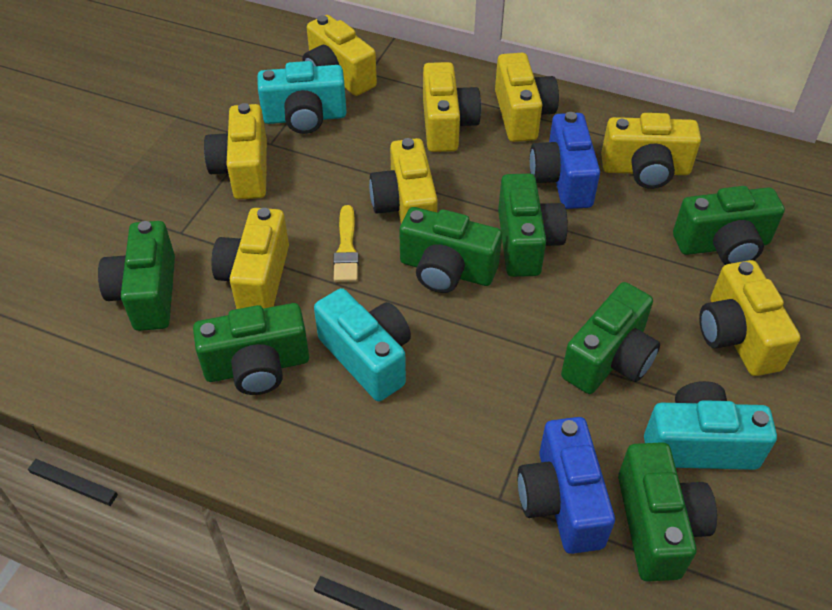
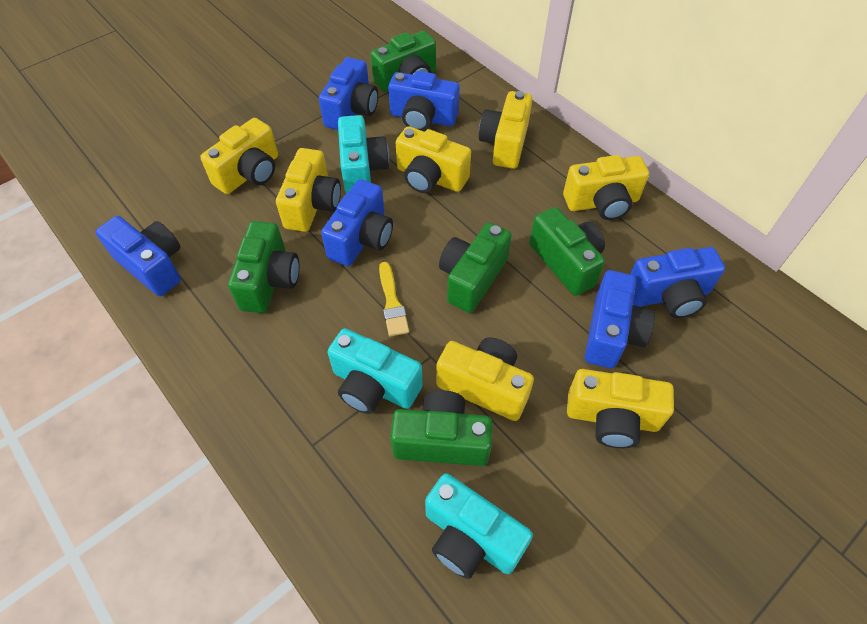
blue camera: [517,417,615,554] [530,112,600,209] = 2 -> [95,216,181,296] [319,57,378,130] [321,179,393,266] [388,71,460,131] [585,270,655,368] [630,247,725,318] = 6
green camera: [98,221,175,331] [193,303,309,395] [399,207,502,293] [498,174,568,277] [561,282,660,394] [618,442,717,582] [673,186,785,265] = 7 -> [228,221,299,313] [371,31,436,92] [390,390,492,466] [439,222,512,313] [529,207,605,296] = 5
yellow camera: [204,103,267,200] [211,208,289,309] [303,15,377,96] [369,138,438,224] [423,62,481,152] [495,53,559,142] [601,113,701,189] [699,260,800,376] = 8 -> [200,118,278,194] [276,148,341,232] [396,126,471,193] [436,337,534,421] [479,91,533,169] [563,155,649,220] [567,369,674,448] = 7

